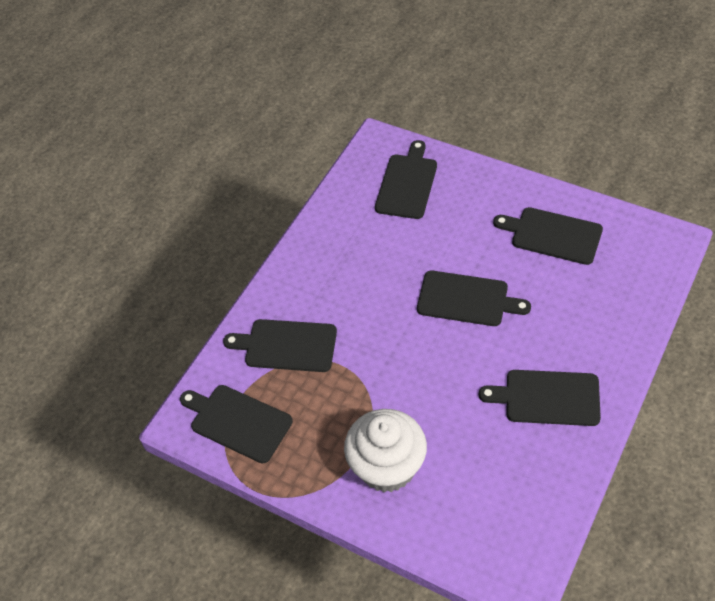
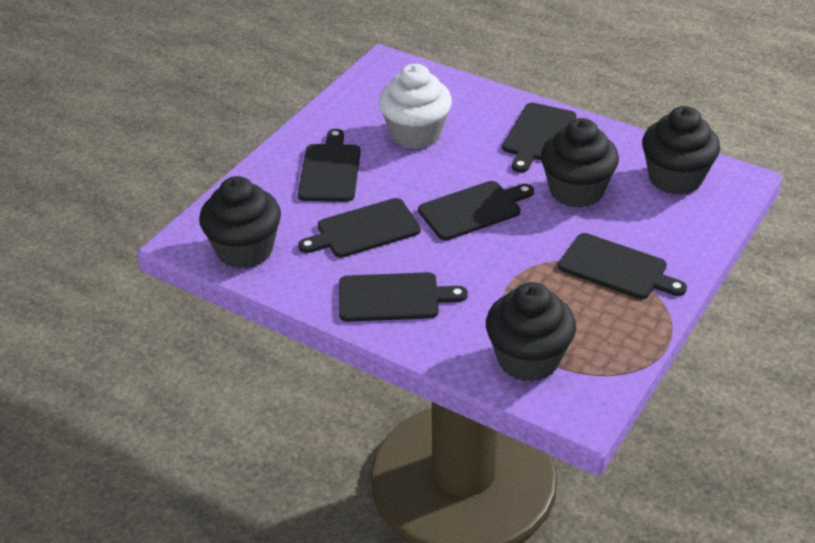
black cupcake: none = 0 -> [199,176,281,269] [486,282,576,382] [541,118,619,208] [642,106,720,195] = 4

